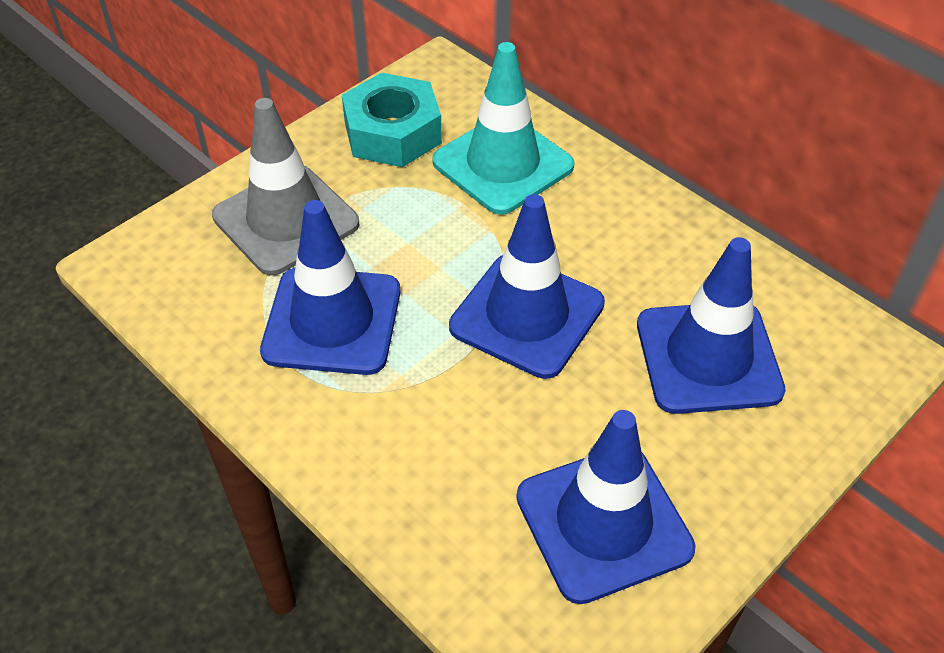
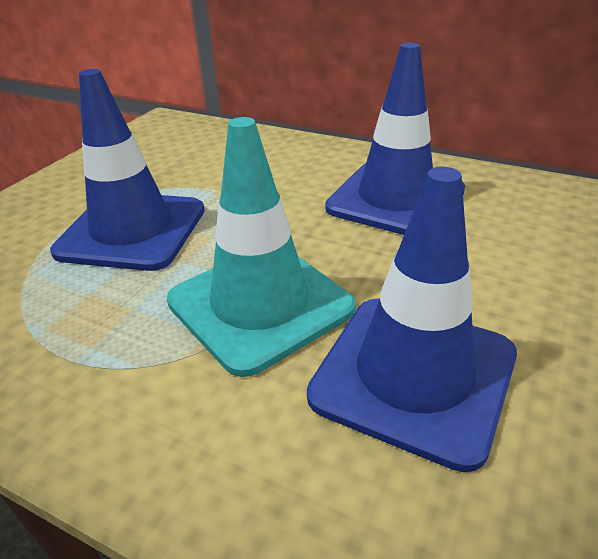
blue traffic cone: [260,200,400,375] [449,194,605,379] [516,410,696,604] [637,237,786,414] = 4 -> [50,69,204,271] [307,167,517,472] [325,43,465,235] = 3
grey traffic cone: [212,98,359,275] = 1 -> none = 0
turquoise nut: [342,73,442,167] = 1 -> none = 0

